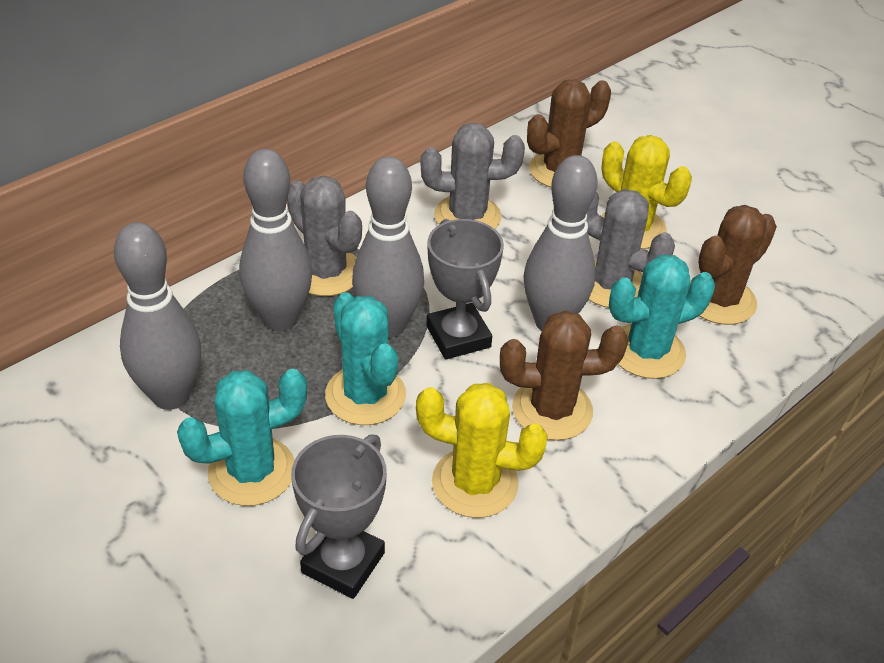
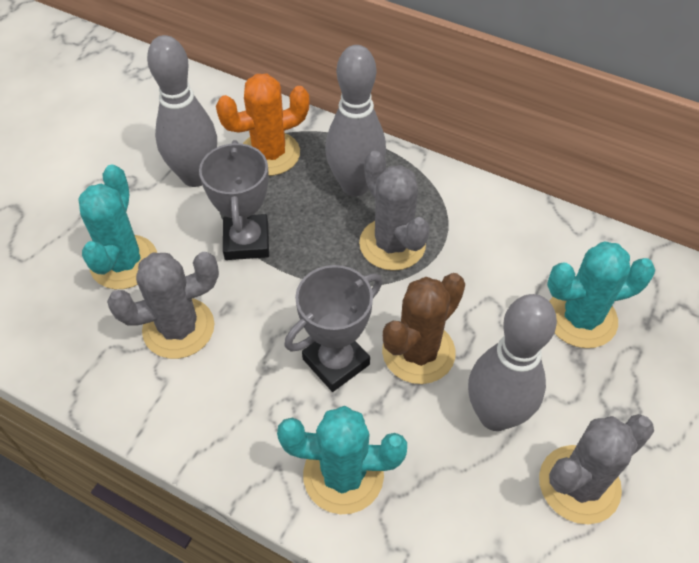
brown cactus: [500,310,628,440] [527,79,611,188] [690,205,777,325] = 3 -> [382,273,465,384] = 1
grey bowling pin: [114,222,201,410] [239,149,312,331] [352,156,424,338] [524,155,598,331] = 4 -> [147,35,217,187] [325,45,386,196] [468,294,557,431] = 3
orange cactus: none = 0 -> [216,74,309,176] = 1
yellow cactus: [416,383,548,518] [601,135,692,249] = 2 -> none = 0

